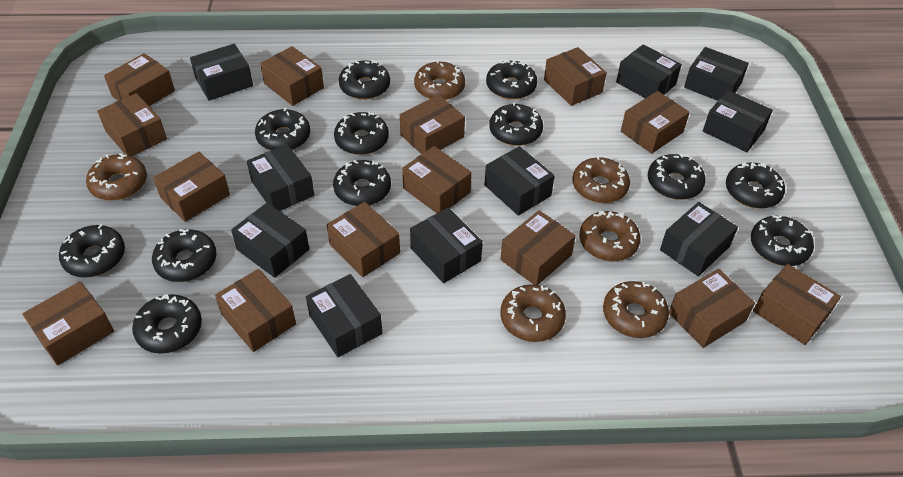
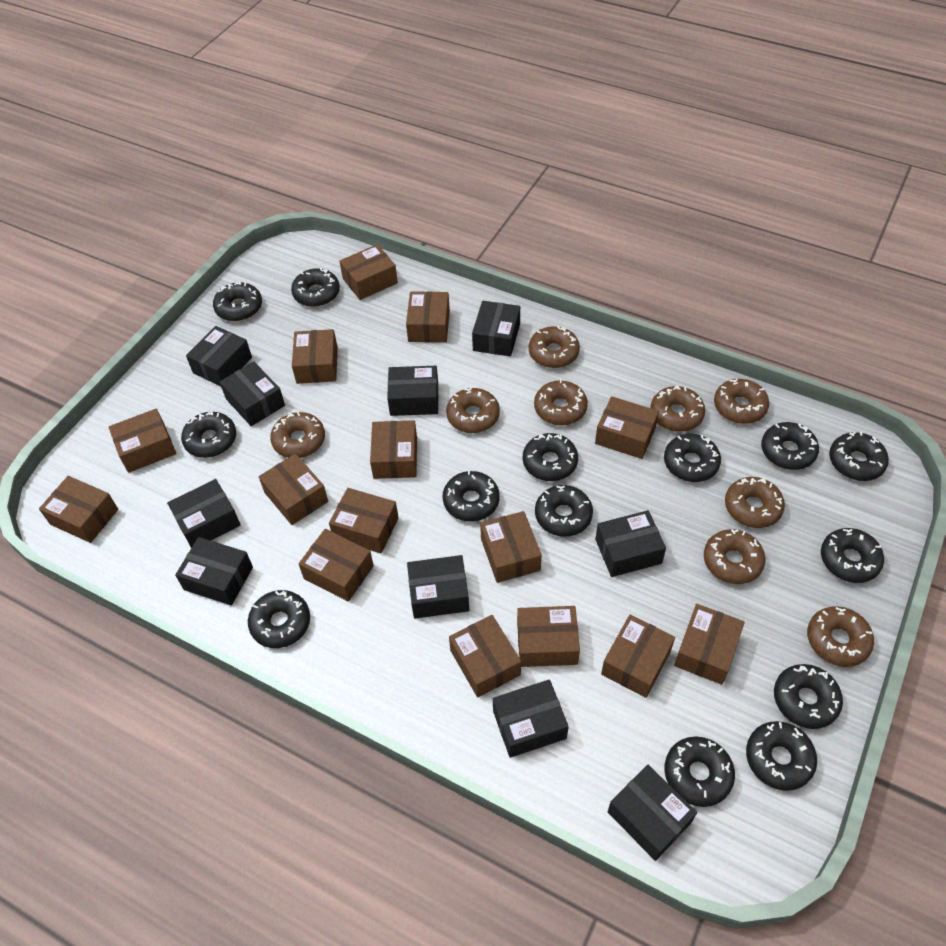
black donut: [59,224,125,277] [132,294,202,354] [152,229,216,282] [255,108,310,150] [333,160,391,206] [334,112,389,155] [339,60,390,100] [486,60,537,100] [489,102,543,146] [648,154,706,200] [726,162,785,209] [751,215,814,266] = 12 -> [181,411,236,458] [213,281,262,321] [248,590,310,648] [291,268,340,307] [443,470,500,521] [523,433,578,481] [535,485,593,537] [664,434,721,482] [664,736,735,807] [746,721,817,791] [761,422,819,470] [774,664,843,729] [821,528,884,583] [829,431,889,481] = 14
brown box: [22,281,114,366] [97,93,167,156] [104,53,175,106] [153,152,230,222] [215,269,296,352] [260,46,324,106] [327,202,400,277] [400,95,465,154] [402,146,472,213] [500,210,576,285] [544,47,607,106] [621,91,690,154] [669,269,755,348] [753,264,841,345] = 14 -> [39,476,118,543] [109,408,176,473] [259,454,328,525] [292,329,338,384] [299,529,374,602] [329,488,399,553] [339,244,398,300] [370,420,417,479] [406,291,450,343] [449,615,521,697] [480,511,542,583] [517,606,580,667] [595,396,659,459] [601,615,675,698] [674,604,745,685] = 15
brown donut: [86,153,147,201] [414,60,465,100] [500,284,566,342] [572,156,630,203] [579,211,641,261] [603,281,669,338] = 6 -> [270,412,325,458] [446,388,500,433] [529,326,580,368] [534,379,588,425] [650,385,705,432] [704,529,766,584] [714,379,769,424] [725,477,785,528] [807,606,874,667] = 9

